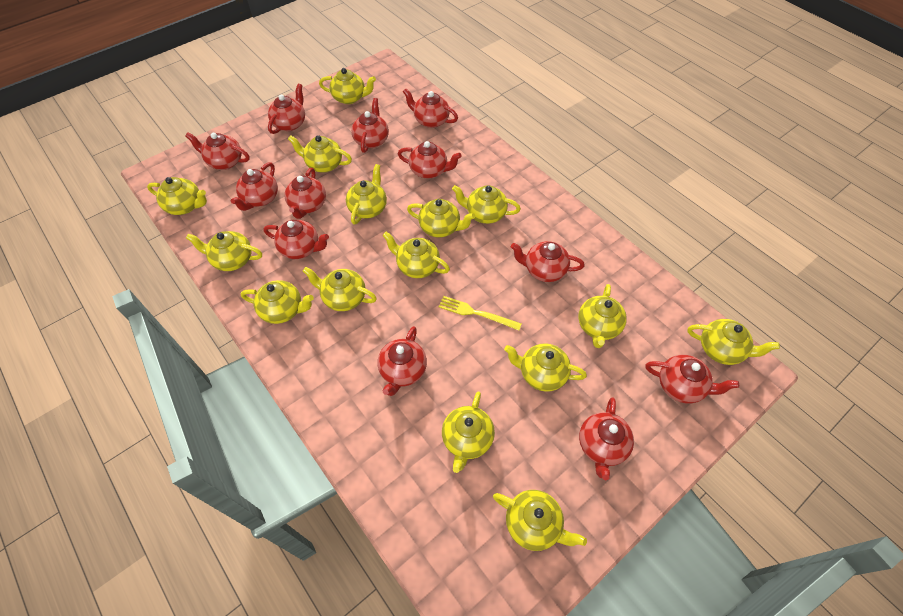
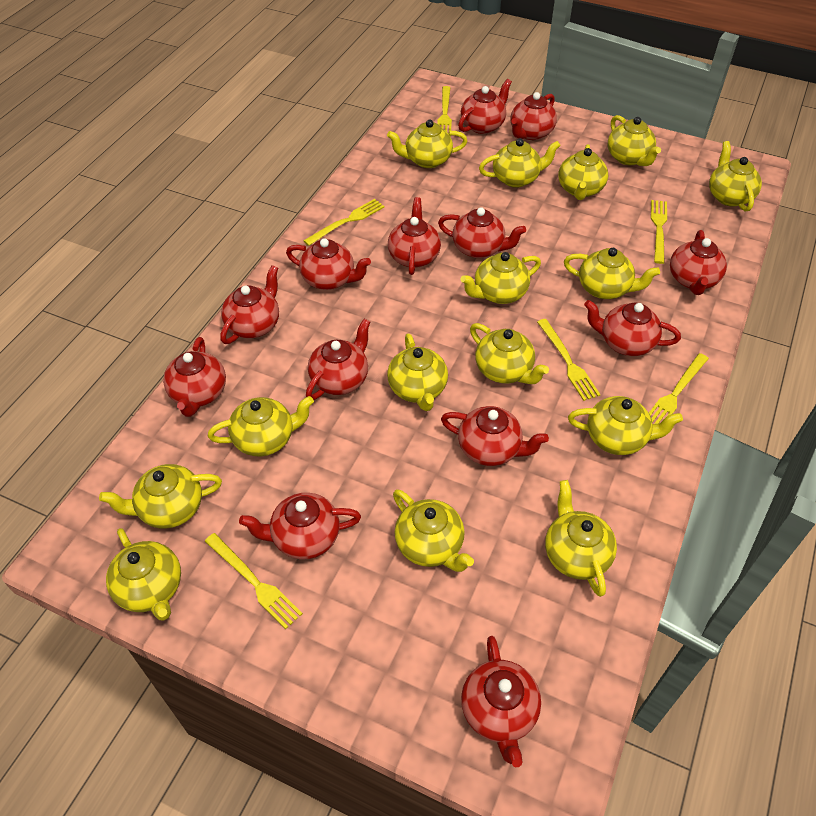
red teapot: [185,133,250,170] [231,162,278,211] [264,220,329,259] [268,83,305,134] [284,168,326,219] [351,98,389,153] [377,326,427,396] [398,141,462,178] [403,88,458,128] [511,241,585,282] [579,397,634,480] [645,355,739,404] = 12 -> [163,337,226,417] [220,265,279,344] [239,493,361,559] [286,238,371,290] [306,319,370,400] [388,197,441,275] [438,207,526,258] [441,406,549,466] [458,79,512,134] [461,636,541,767] [511,92,557,140] [584,300,681,356] [670,230,727,295] = 13
yellow fork: [438,296,521,331] = 1 -> [204,533,303,629] [303,199,385,246] [437,86,452,136] [537,319,600,401] [649,353,709,424] [651,200,667,264] = 6

